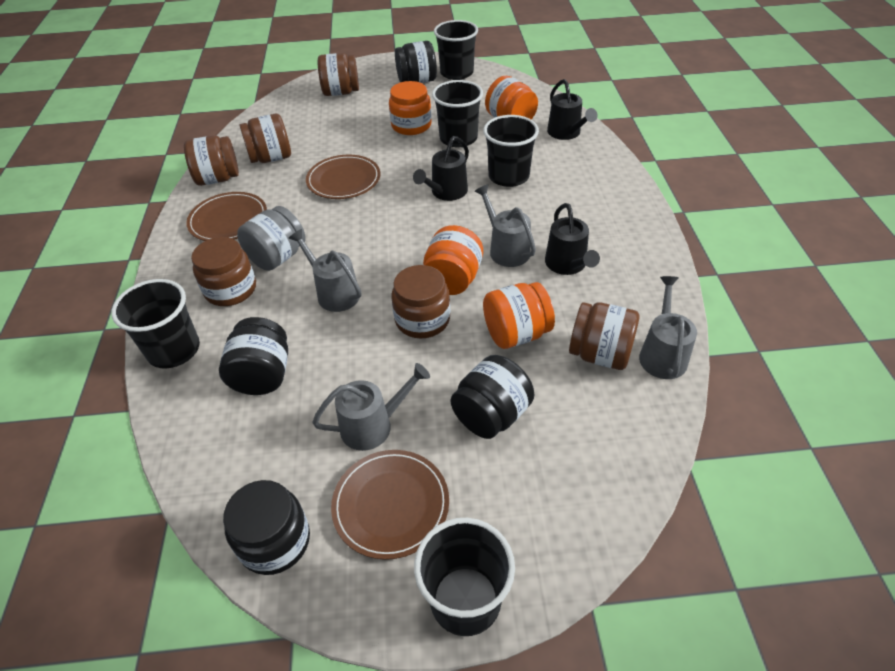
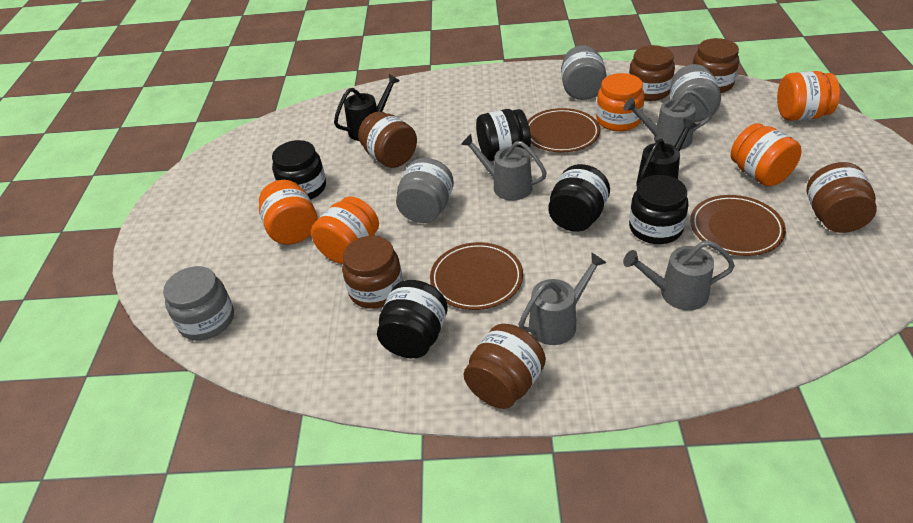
black cup: [111,279,200,369] [414,518,515,636] [432,80,483,148] [434,20,478,80] [483,115,539,187] = 5 -> none = 0
black jar: [219,317,288,395] [223,480,310,575] [395,41,437,83] [451,355,534,439] = 4 -> [272,140,326,200] [377,280,448,358] [476,109,531,161] [548,164,610,232] [629,175,689,244] = 5
black watering can: [413,136,469,201] [545,203,600,275] [547,79,598,140] = 3 -> [334,74,400,141] [636,119,697,186] = 2
grey jar: [237,206,306,271] = 1 -> [163,266,234,340] [396,158,454,223] [561,45,607,100] [670,64,721,122] = 4
orange jar: [389,81,432,135] [423,225,483,295] [483,282,555,349] [485,76,538,120] = 4 -> [259,180,317,244] [311,196,379,264] [596,73,644,131] [731,123,801,187] [777,71,840,121] = 5

